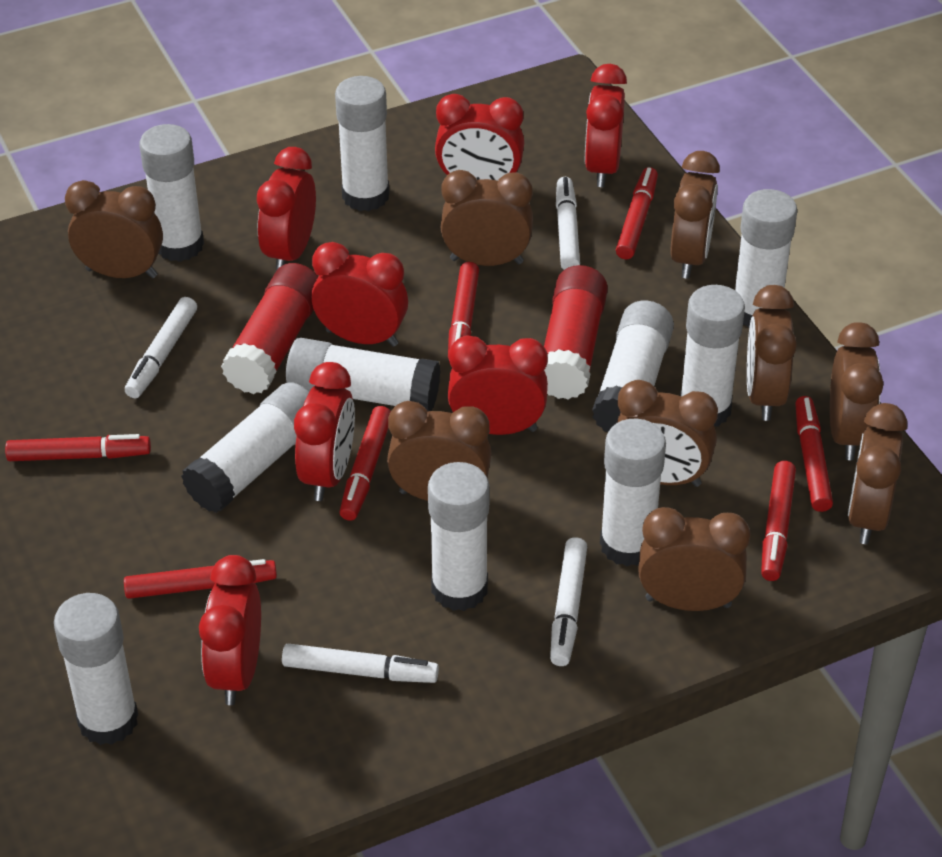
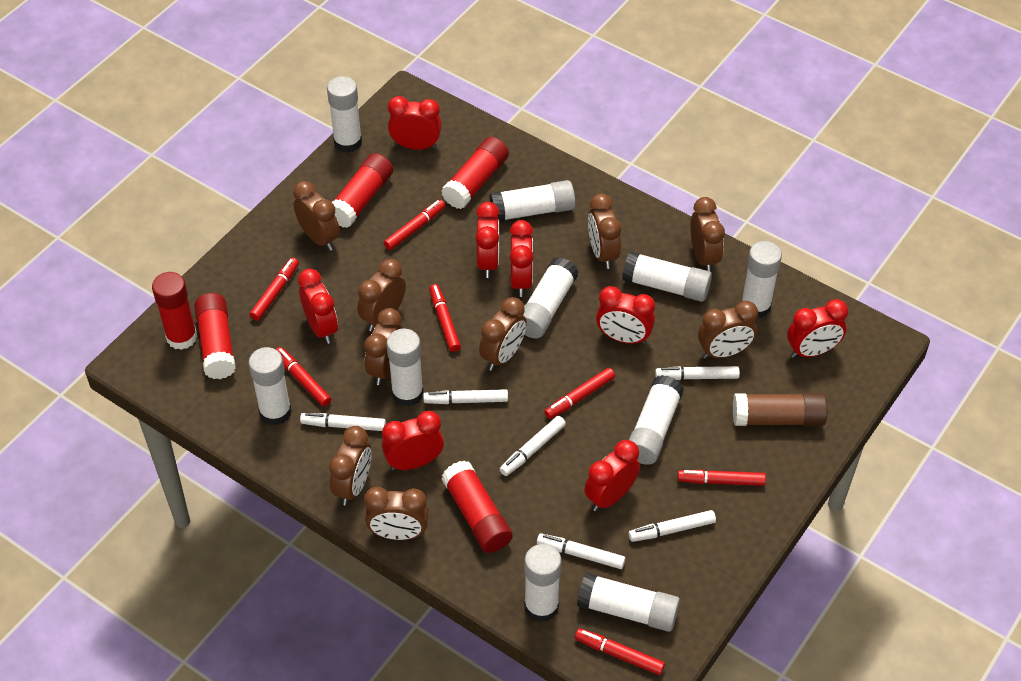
brown glue stick: none = 0 -> [733,393,828,426] = 1
red clock: [199,555,261,705] [257,147,316,271] [294,362,355,501] [312,242,408,347] [435,94,524,181] [448,335,548,435] [585,64,627,187] = 7 -> [298,269,338,344] [382,411,444,471] [388,96,442,150] [475,202,500,278] [510,220,533,297] [584,440,640,511] [596,286,655,344] [787,299,848,358] = 8
red glue stick: [221,263,318,394] [544,265,608,399] = 2 -> [152,272,198,350] [194,293,236,379] [332,153,393,228] [441,137,509,209] [442,461,513,553] = 5
white marker: [125,297,197,398] [282,644,439,683] [550,537,587,666] [556,177,580,270] = 4 -> [300,413,386,431] [423,389,508,404] [500,416,566,476] [537,533,625,569] [628,510,716,542] [655,366,740,380] = 6

